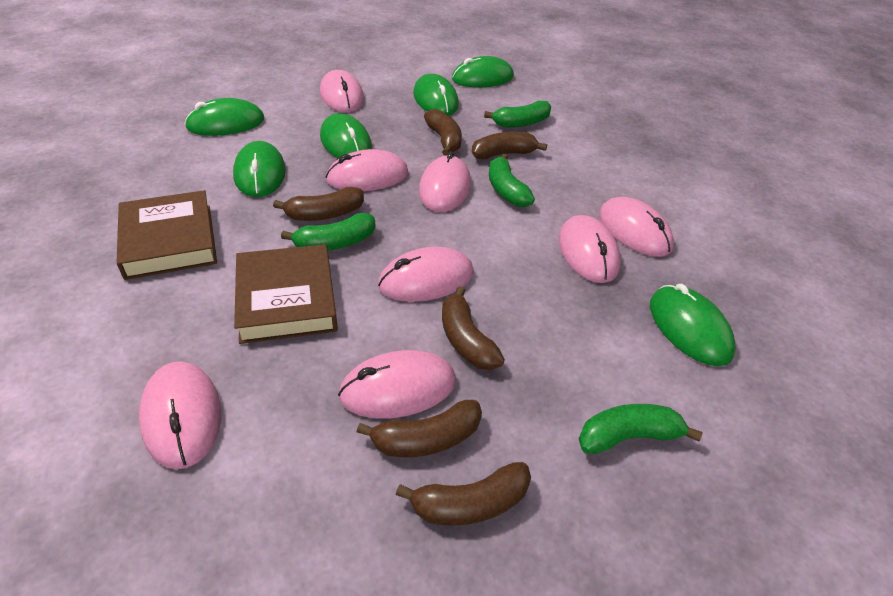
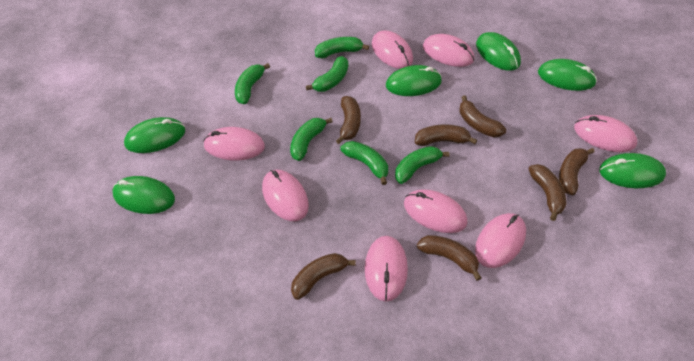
brown banana: [273,187,364,221] [357,400,482,457] [396,462,531,526] [424,109,462,156] [442,286,505,370] [472,132,547,159] = 6 -> [291,253,356,300] [336,96,361,144] [415,124,477,146] [417,235,482,281] [459,95,506,137] [529,164,566,221] [559,148,595,195] = 7
brown book: [117,190,217,280] [234,244,338,344] = 2 -> none = 0
green banana: [281,213,375,250] [484,100,551,128] [489,154,535,207] [579,404,703,454] = 4 -> [235,63,270,104] [290,118,333,161] [306,56,348,92] [315,37,369,58] [341,141,388,185] [395,146,449,184] = 6

